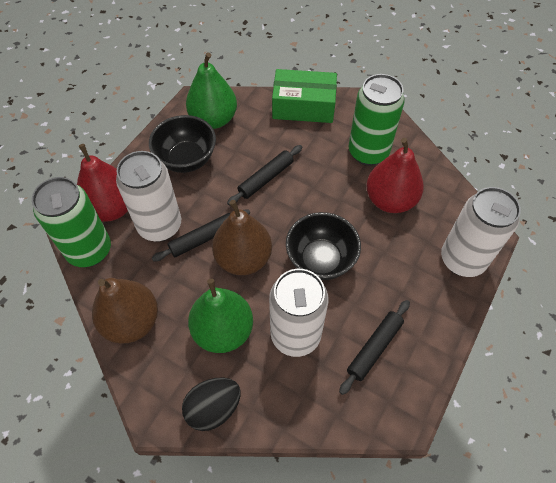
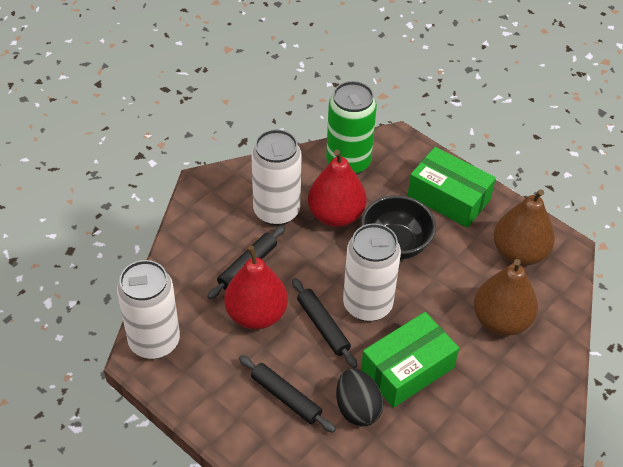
black bowl: [149,115,216,173] [286,212,361,280] = 2 -> [361,195,436,260] = 1
green box: [272,69,337,123] = 1 -> [361,312,459,408] [408,147,496,228] = 2
green can: [32,177,111,267] [349,74,405,166] = 2 -> [326,81,377,175] = 1
green pear: [186,52,237,129] [188,279,253,353] = 2 -> none = 0

